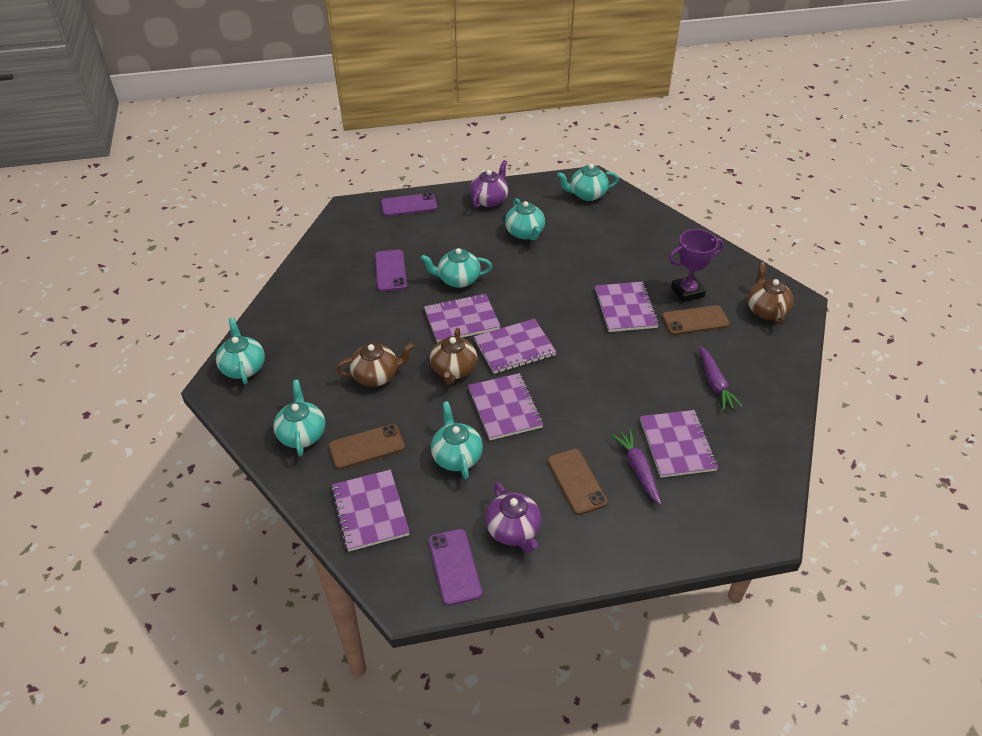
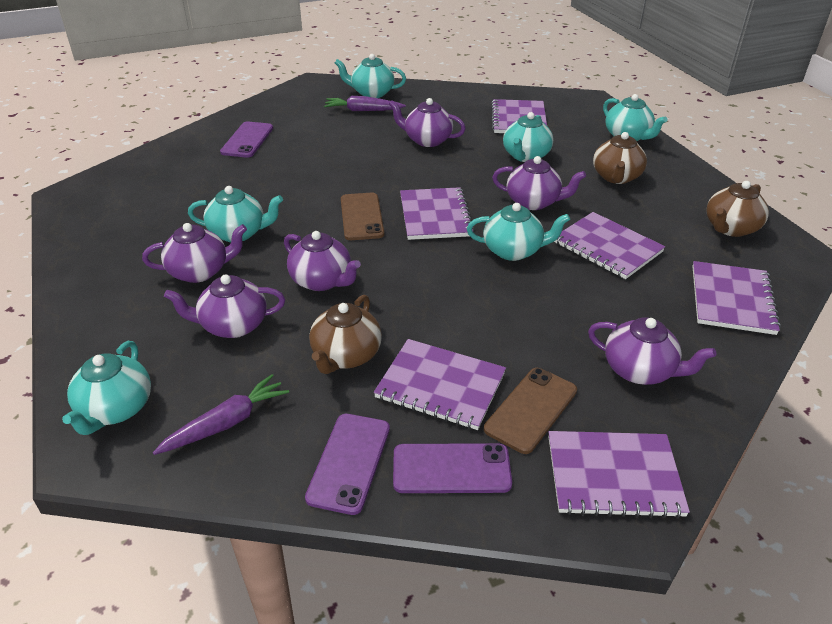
brown phone: [329,424,405,469] [547,449,608,515] [662,305,730,335] = 3 -> [341,193,384,240] [484,368,577,454] = 2
purple teapot: [470,160,508,208] [485,482,541,553] = 2 -> [142,223,247,283] [164,274,285,338] [284,231,361,291] [389,98,466,147] [492,156,586,210] [588,317,716,385] = 6
purple trophy: [669,229,724,302] = 1 -> none = 0

